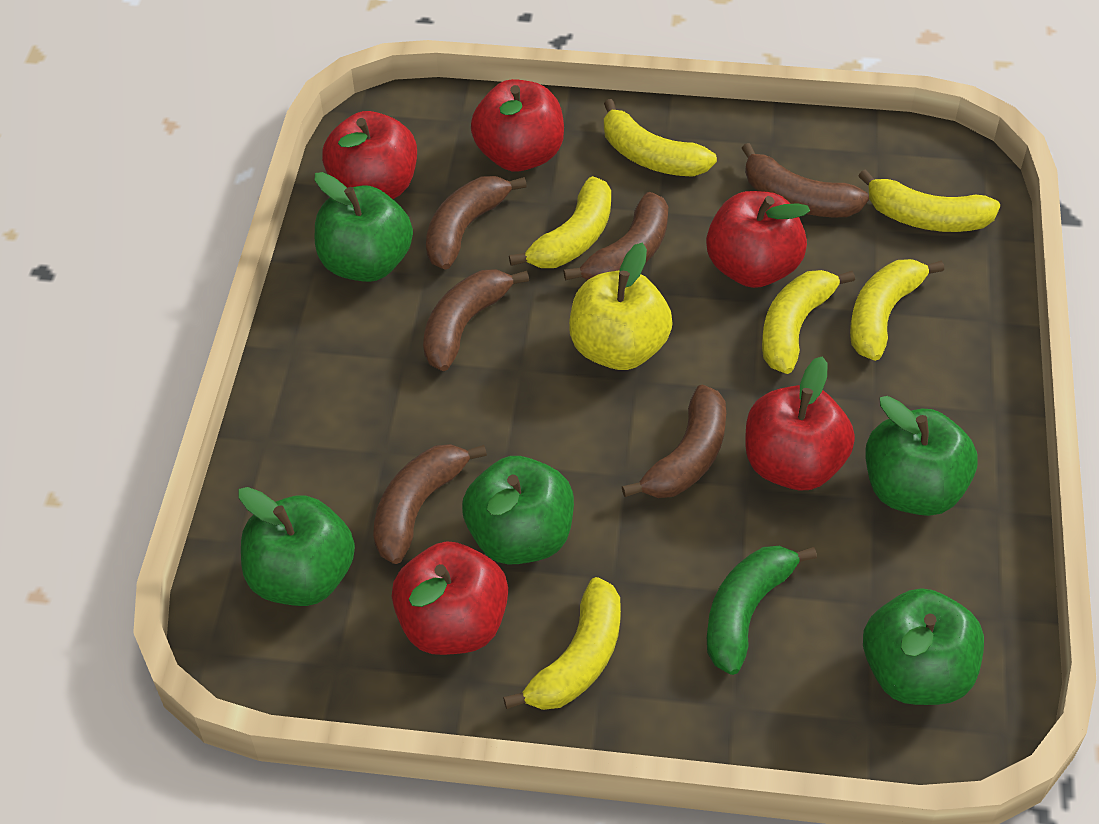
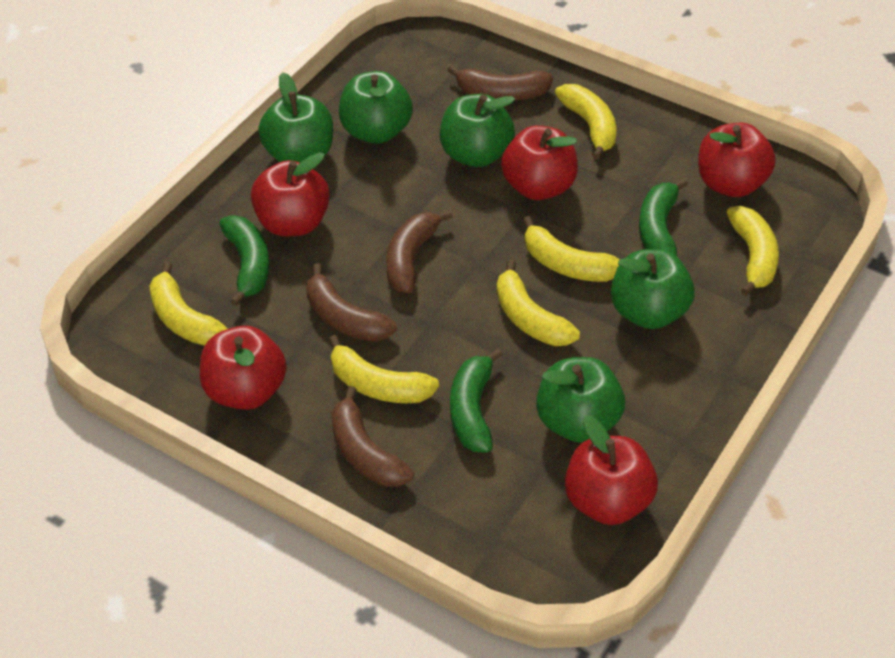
brown banana: [373,444,487,564] [423,269,529,371] [426,176,527,270] [564,192,668,280] [622,385,726,498] [741,143,869,217] = 6 -> [306,263,397,342] [331,386,414,487] [386,210,453,293] [447,65,553,101] = 4
green banana: [707,546,817,675] = 1 -> [219,215,269,306] [450,348,503,452] [639,178,688,256] = 3
yellow apple: [569,243,673,370] = 1 -> none = 0

